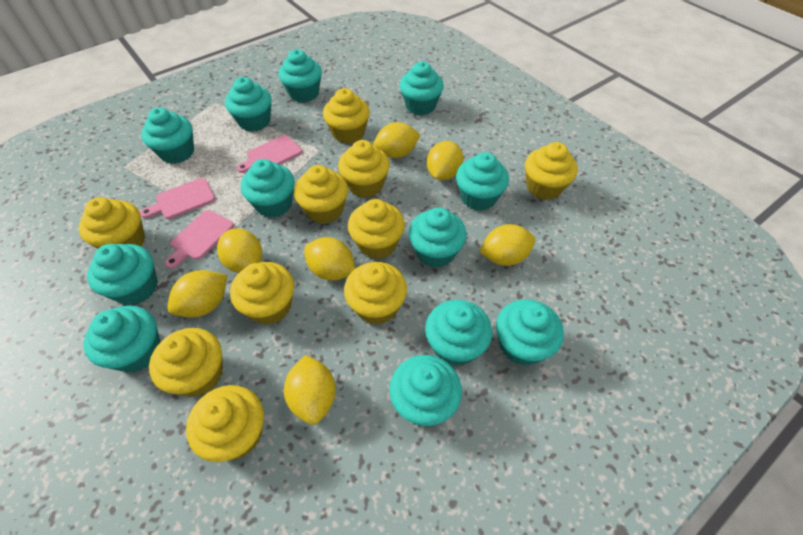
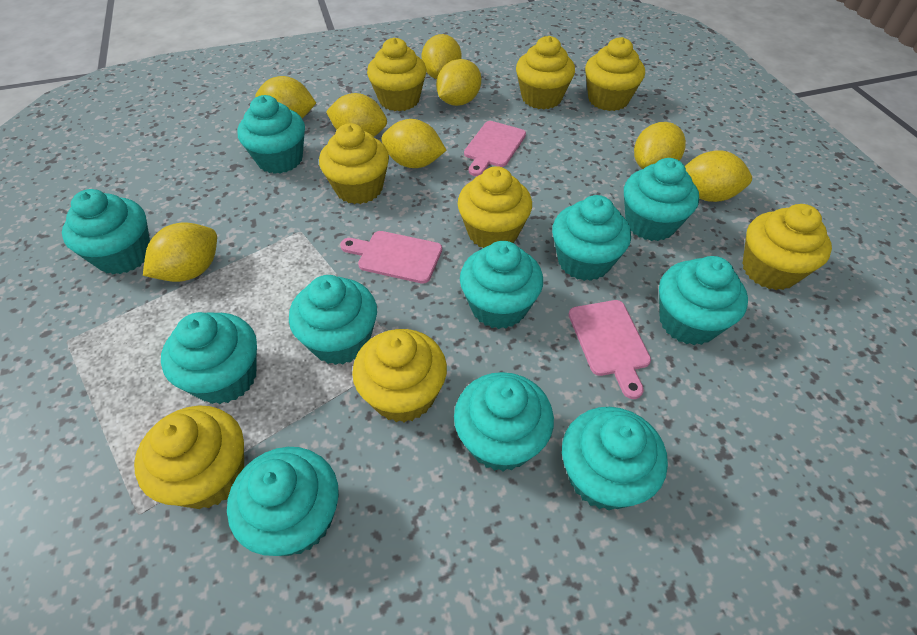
turquoise cupcake: [84,306,160,372] [87,244,158,305] [141,107,194,164] [225,77,272,132] [241,159,295,217] [278,49,322,102] [389,355,462,426] [400,61,444,115] [409,207,467,268] [425,300,492,366] [456,152,509,211] [496,299,564,366] = 12 -> [62,189,150,274] [161,312,257,404] [227,447,339,556] [237,95,305,174] [289,275,377,365] [454,372,554,471] [460,241,543,329] [552,195,631,281] [562,407,668,510] [624,158,699,241] [659,256,748,345] = 11
yellow cupcake: [79,197,145,249] [149,328,223,397] [186,385,264,462] [230,262,294,325] [294,165,348,224] [323,88,370,144] [338,140,390,198] [344,262,407,325] [348,199,405,259] [525,142,578,200] = 10 -> [134,406,244,509] [319,123,389,204] [352,329,447,423] [367,38,426,111] [458,166,532,248] [516,36,575,109] [585,37,645,111] [742,204,832,290] = 8
yellow lemon: [167,270,227,317] [217,228,262,273] [284,355,336,425] [304,237,356,281] [373,122,421,158] [427,141,463,180] [479,224,535,266] = 7 -> [143,222,217,282] [255,76,316,118] [326,93,387,137] [382,119,446,168] [421,34,462,79] [436,59,481,106] [634,122,686,169] [685,150,752,202] = 8

